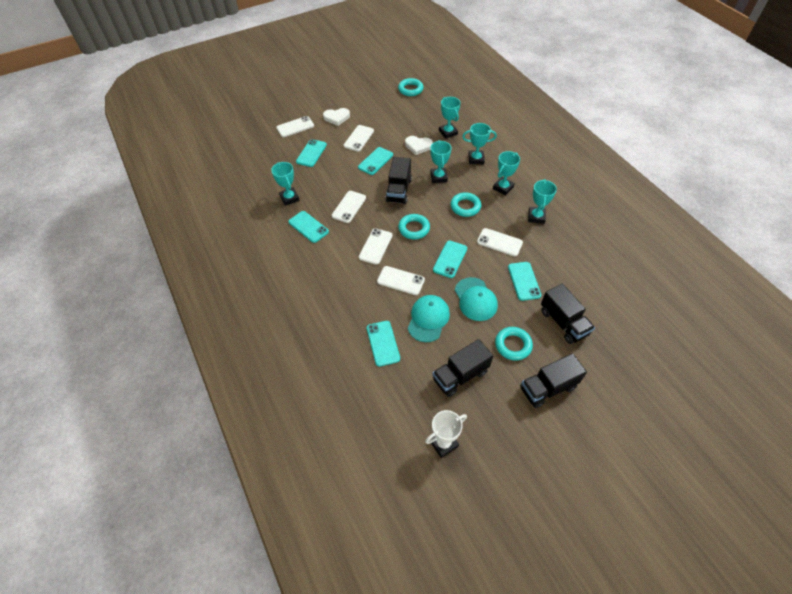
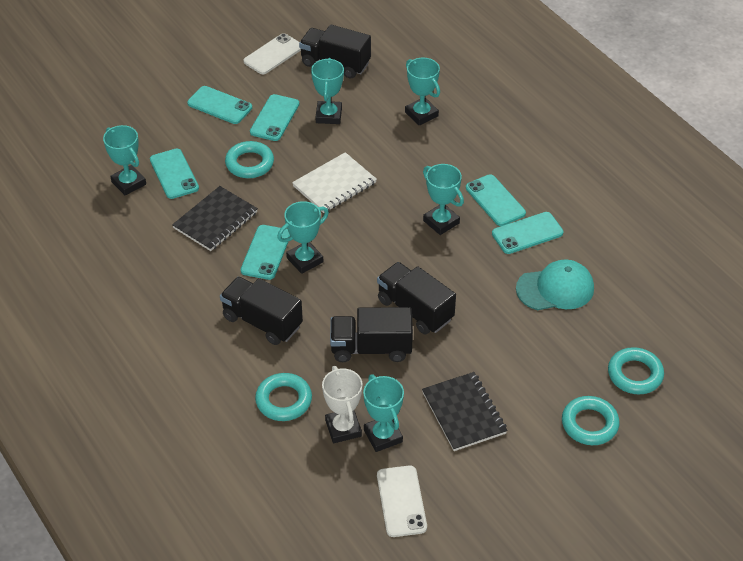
black notebook: none = 0 -> [172,186,258,251] [422,372,507,451] = 2
turquoise cap: [408,295,450,342] [455,277,498,321] = 2 -> [516,259,594,310] = 1
white heart: [323,108,350,126] [405,136,433,155] = 2 -> none = 0
white notebook: none = 0 -> [292,152,377,213] = 1
white phone: [276,116,314,137] [332,191,366,223] [344,125,374,152] [359,228,393,265] [377,266,425,295] [477,228,523,256] = 6 -> [243,33,301,74] [377,465,427,537] = 2

